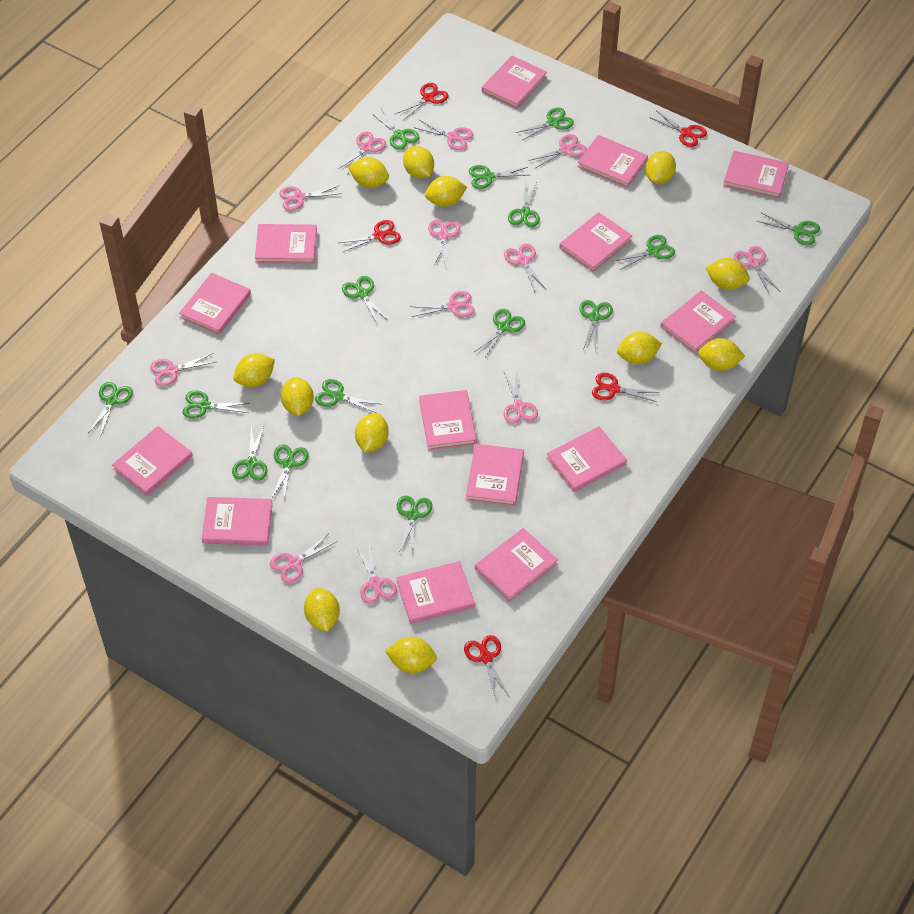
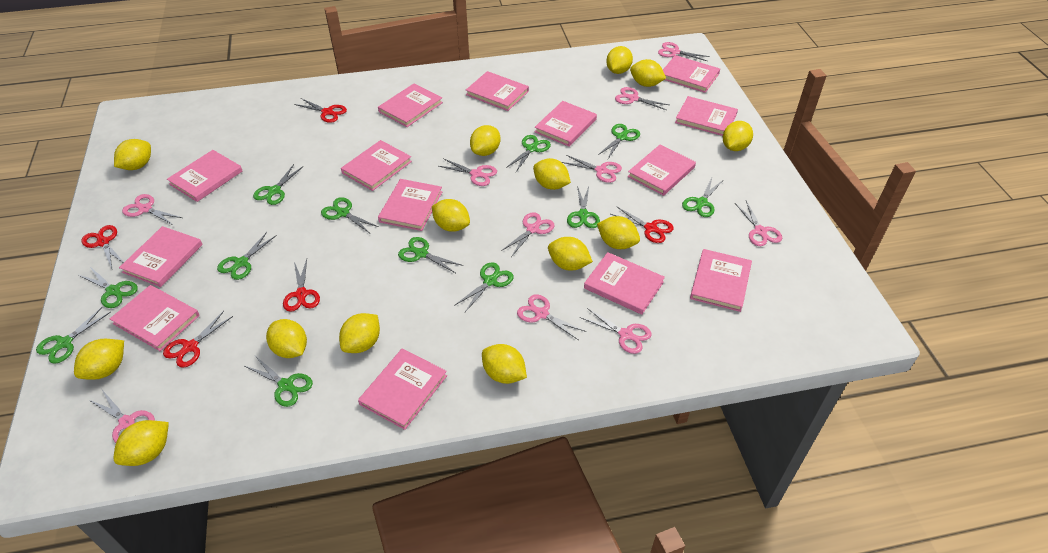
green scissors: [88,382,133,437] [182,390,249,419] [232,426,267,481] [271,444,309,499] [315,379,380,413] [342,276,389,323] [372,110,419,150] [397,496,432,555] [469,165,528,189] [474,309,525,357] [508,182,540,227] [515,108,574,141] [579,300,613,351] [614,235,675,270] [757,213,820,245] = 15 -> [36,307,111,364] [79,267,138,308] [217,232,277,280] [245,356,313,407] [253,164,303,205] [321,197,379,233] [398,237,463,273] [454,262,514,312] [506,135,551,172] [567,186,600,228] [598,124,640,159] [682,178,723,217] = 12
pink scissors: [150,353,215,386] [270,533,336,583] [279,185,342,211] [337,131,386,173] [356,544,397,604] [409,291,475,317] [416,120,473,150] [428,220,460,266] [504,244,546,292] [504,370,538,424] [528,134,587,168] [734,246,780,295] = 12 -> [89,390,155,443] [122,194,182,225] [439,158,497,186] [501,212,555,257] [517,294,586,340] [562,155,622,183] [580,308,652,354] [615,87,669,110] [658,42,710,61] [735,201,782,246] = 10
yellow lemon: [234,353,275,387] [281,377,314,416] [304,588,340,632] [348,157,389,188] [355,413,389,452] [385,637,437,673] [403,146,434,178] [425,176,467,207] [617,332,662,364] [645,151,676,184] [698,338,745,371] [706,258,750,290] = 12 -> [74,339,124,380] [114,139,151,170] [114,420,169,466] [266,319,307,358] [339,313,380,353] [432,199,470,232] [470,125,501,156] [482,344,527,384] [533,158,571,190] [548,237,593,271] [597,216,640,249] [606,46,633,74] [630,59,666,87] [723,121,753,151] = 14

